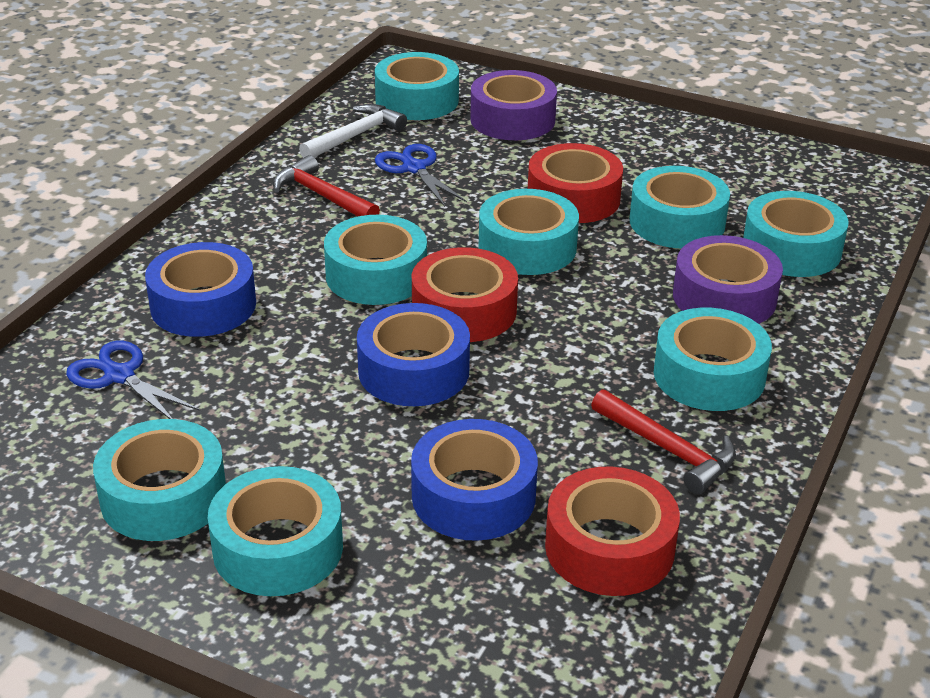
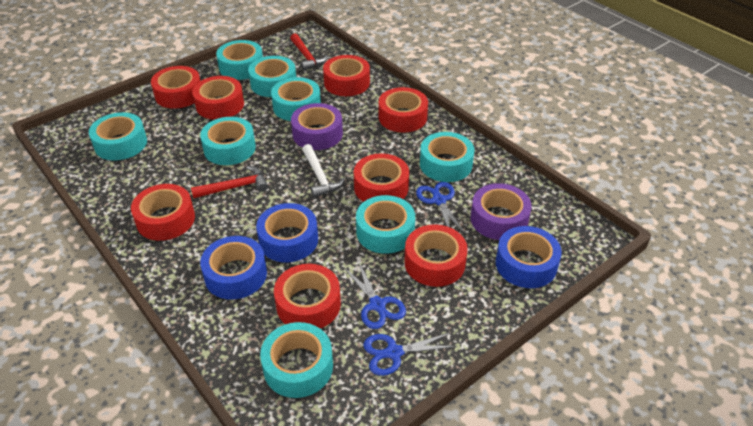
blue scissors: [66,341,200,419] [375,144,467,207] = 2 -> [344,261,406,329] [363,332,457,376] [416,182,466,235] = 3
red tape: [412,247,518,342] [528,143,623,223] [545,467,680,596] = 3 -> [131,184,195,241] [151,66,200,109] [192,76,244,120] [274,264,341,329] [323,55,370,96] [354,153,409,202] [379,87,428,133] [404,224,468,287] = 8

